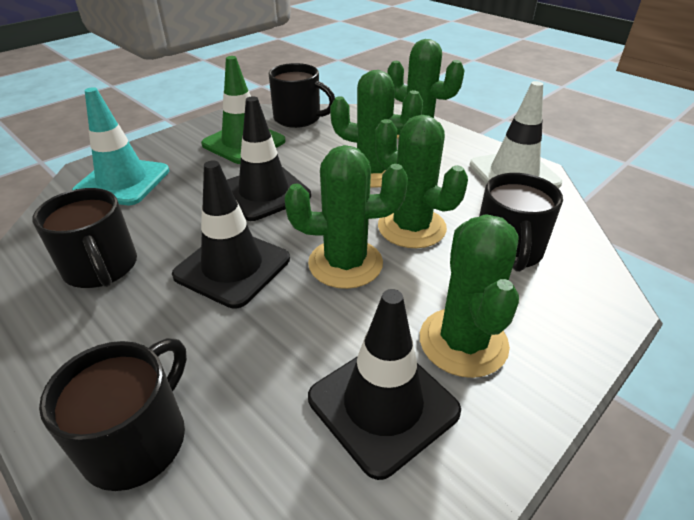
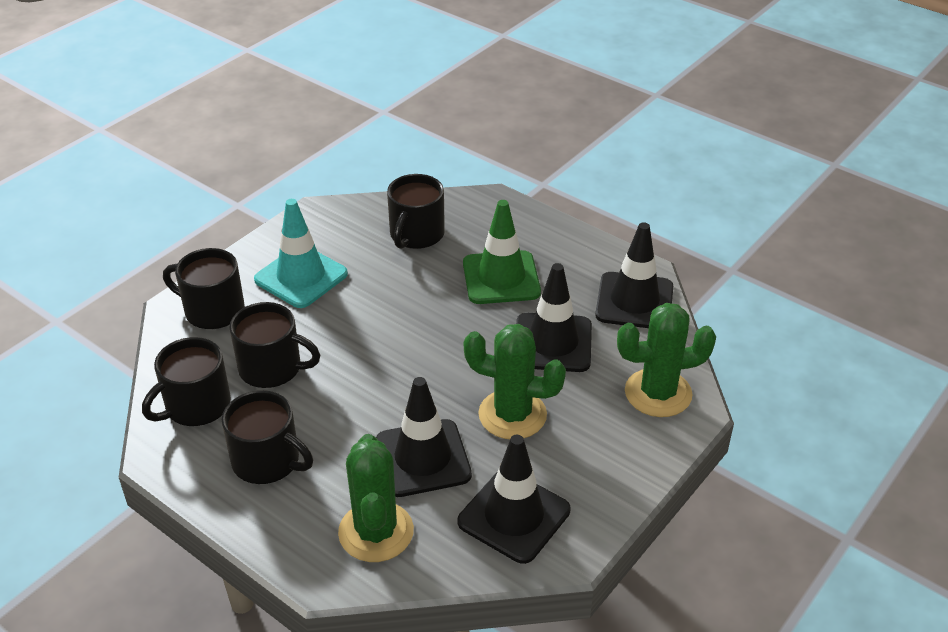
black mug: [33,188,137,288] [39,338,187,491] [269,63,335,128] [479,173,563,272] = 4 -> [142,337,231,426] [163,248,245,329] [221,390,313,484] [229,302,320,388] [387,174,445,249] = 5
black traffic cone: [172,161,290,309] [227,96,311,221] [308,289,461,480] = 3 -> [376,377,472,497] [458,435,570,564] [516,263,592,372] [595,222,673,328] = 4
green cactus: [285,145,408,289] [330,70,423,188] [375,115,468,248] [387,39,465,139] [420,214,519,378] = 5 -> [338,434,414,562] [464,324,566,439] [617,303,716,417] = 3
white traffic cone: [470,81,562,188] = 1 -> none = 0

